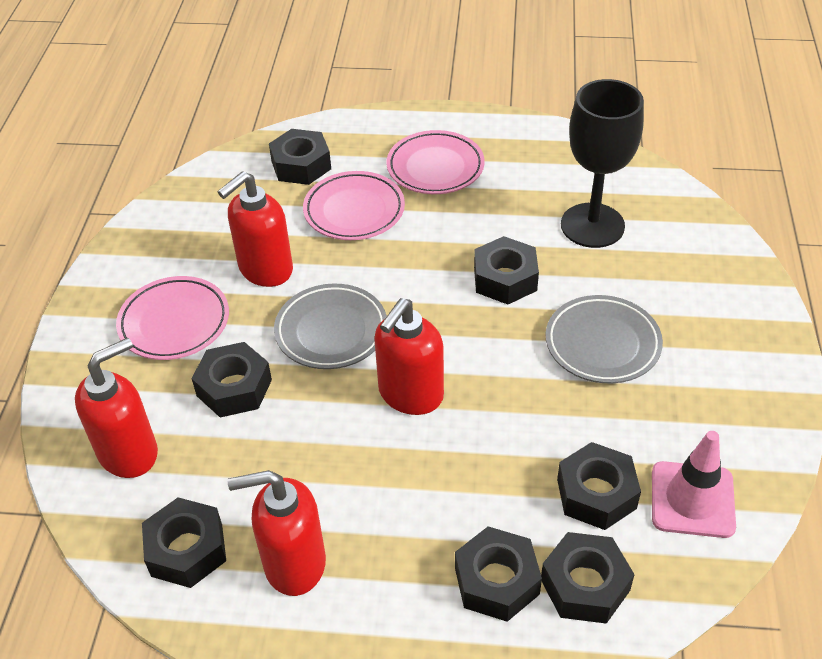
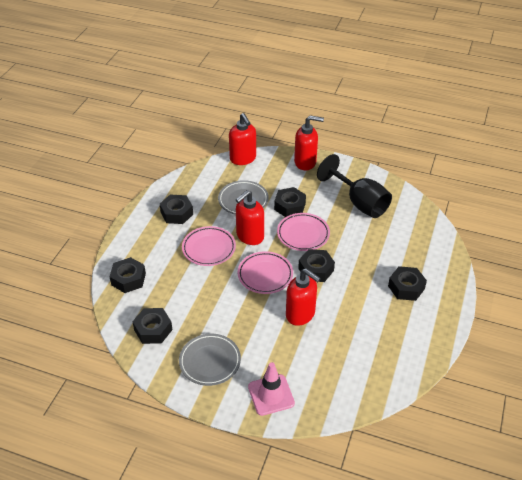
black nut: [142,497,226,588] [191,342,272,418] [269,129,331,185] [455,526,542,622] [474,236,539,305] [541,532,635,624] [557,442,641,530] = 7 -> [109,257,146,293] [132,308,172,344] [160,194,193,224] [274,187,306,217] [298,249,335,282] [388,266,427,301] = 6

